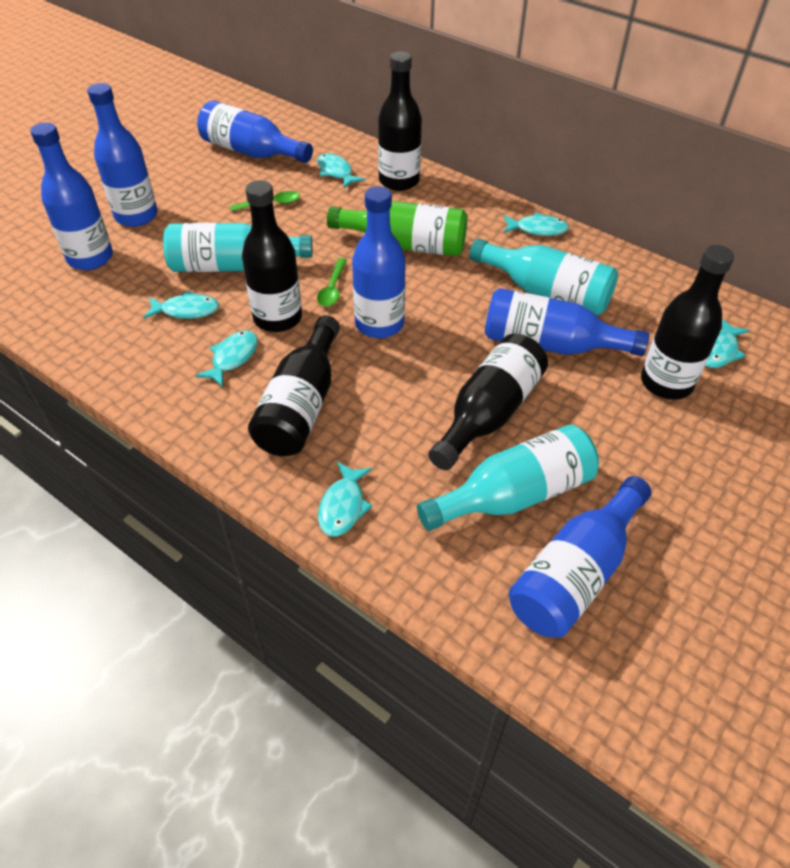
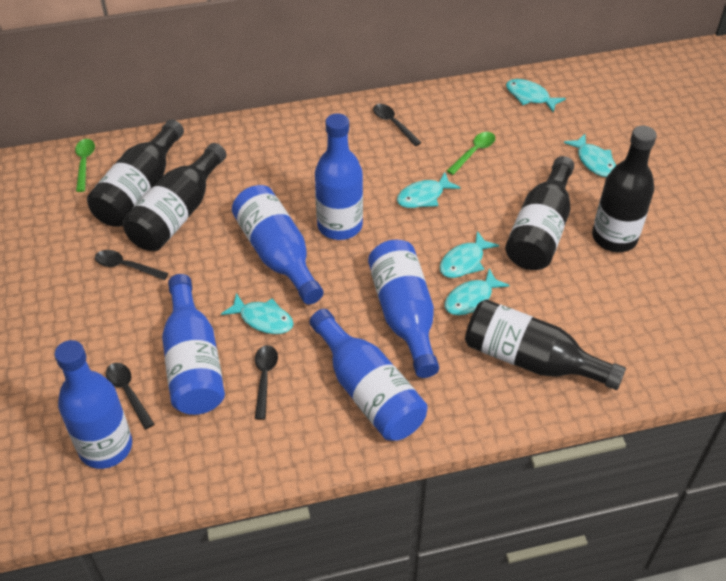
black spoon: none = 0 -> [95,250,168,280] [106,363,154,429] [255,345,278,420] [373,104,422,146] = 4
green bottle: [327,201,468,256] = 1 -> none = 0
turquoise bottle: [163,223,313,272] [417,425,599,531] [469,238,618,315] = 3 -> none = 0

